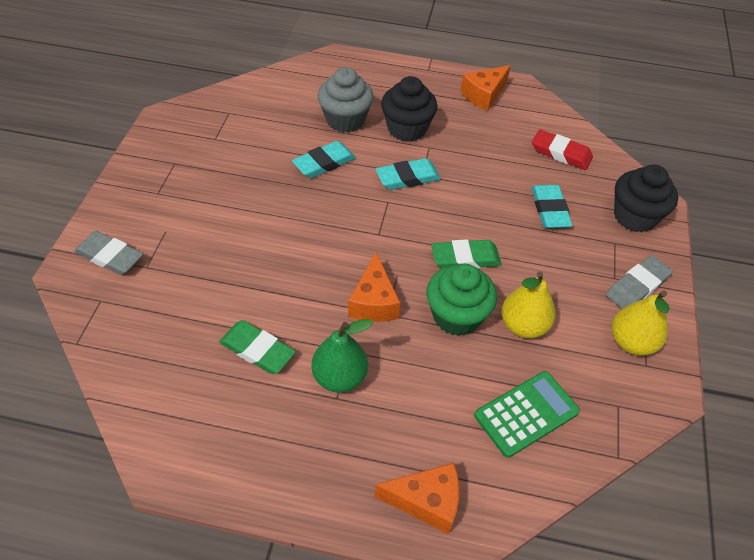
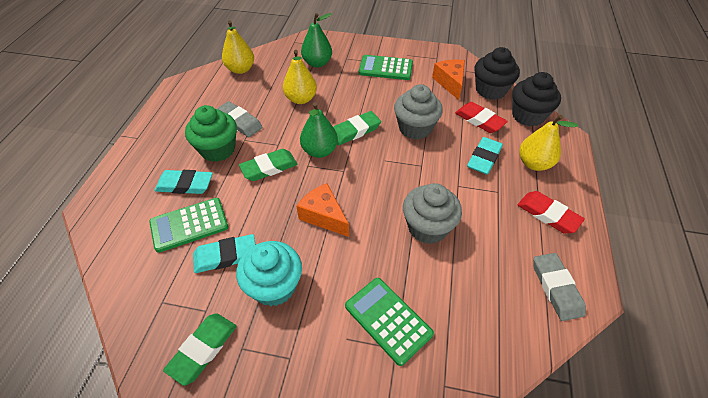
green calculator: [474,371,580,458] = 1 -> [149,198,228,253] [345,278,434,366] [359,55,413,80] = 3
green eraser: [219,320,296,374] [431,239,502,269] = 2 -> [163,313,237,386] [239,149,298,181] [333,111,381,145] = 3
green pear: [311,319,373,393] = 1 -> [300,102,338,158] [301,13,332,68] = 2
grey cupcake: [317,67,374,133] = 1 -> [394,84,443,140] [403,183,462,244] = 2
orange cheese: [348,252,400,322] [375,463,459,535] [460,65,511,111] = 3 -> [297,183,349,237] [432,60,465,100] = 2
red eraser: [532,129,593,170] = 1 -> [455,102,508,133] [518,191,585,234] = 2
turquoise cupcake: none = 0 -> [236,241,302,306] = 1
yellow pear: [501,271,556,338] [612,290,670,356] = 2 -> [222,20,254,74] [283,50,317,104] [519,115,578,171] = 3

